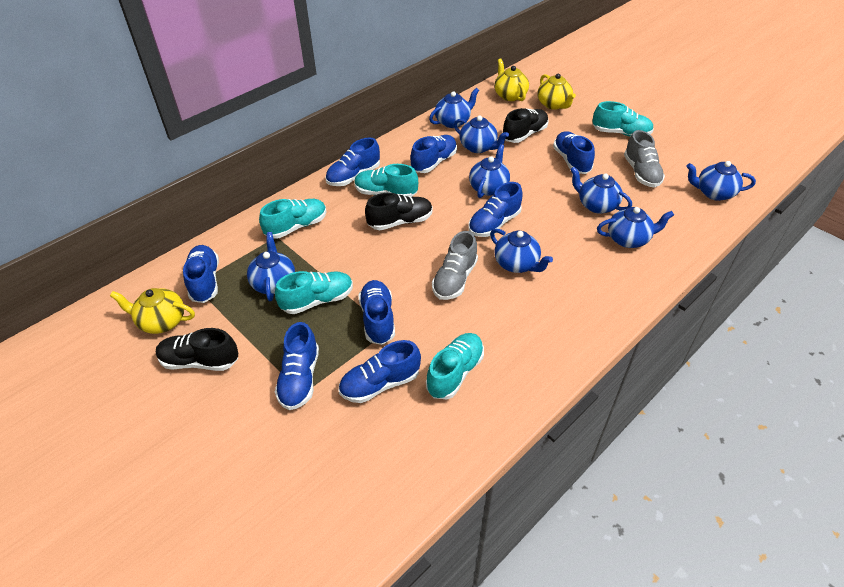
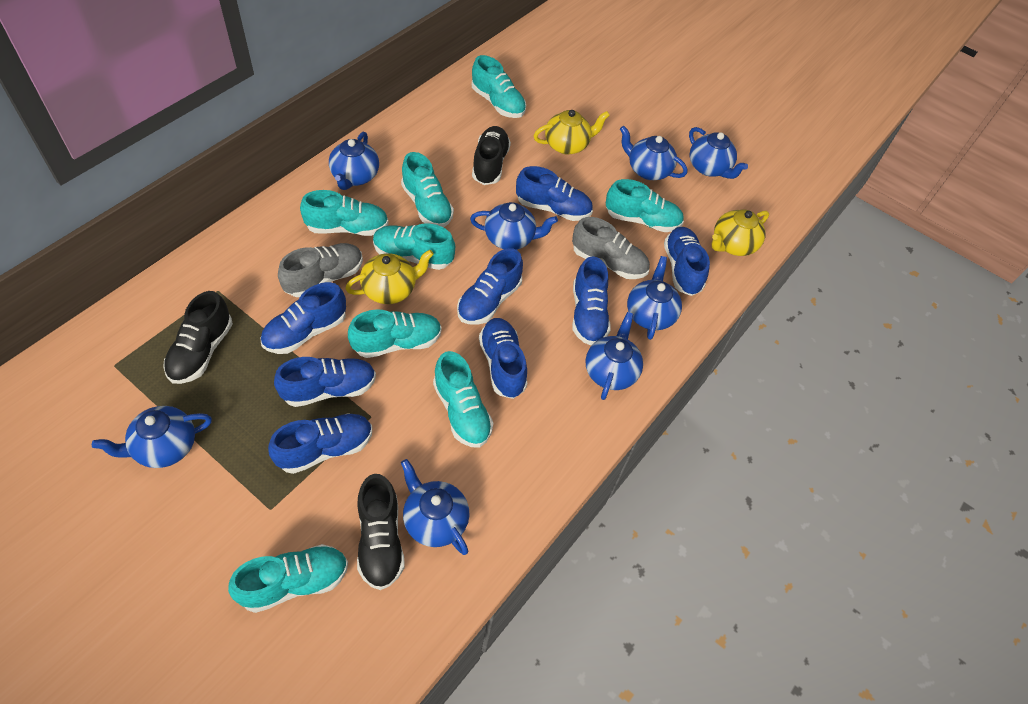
turquoise shoe: [259,199,327,239] [275,271,353,314] [354,164,418,197] [426,333,484,399] [592,101,654,137] = 5 -> [228,544,348,613] [300,190,389,236] [348,309,442,358] [373,224,455,270] [401,152,454,228] [433,351,493,447] [472,55,526,118] [606,179,684,232] = 8

